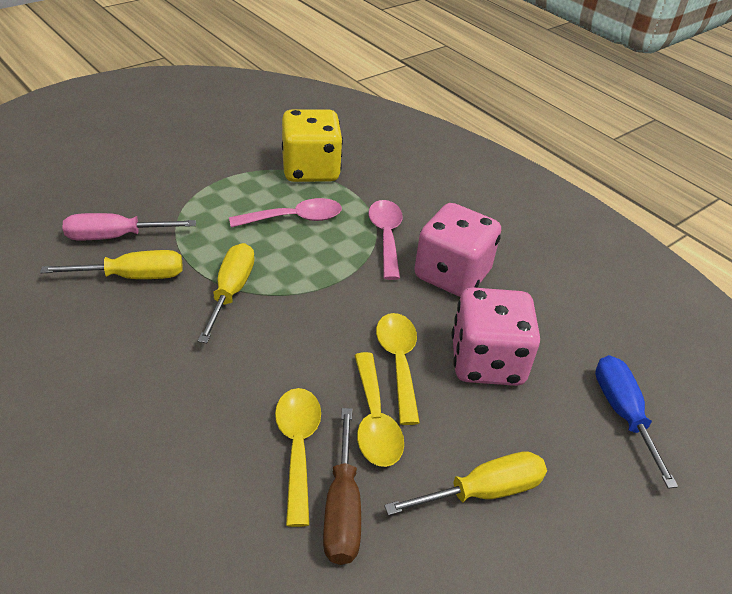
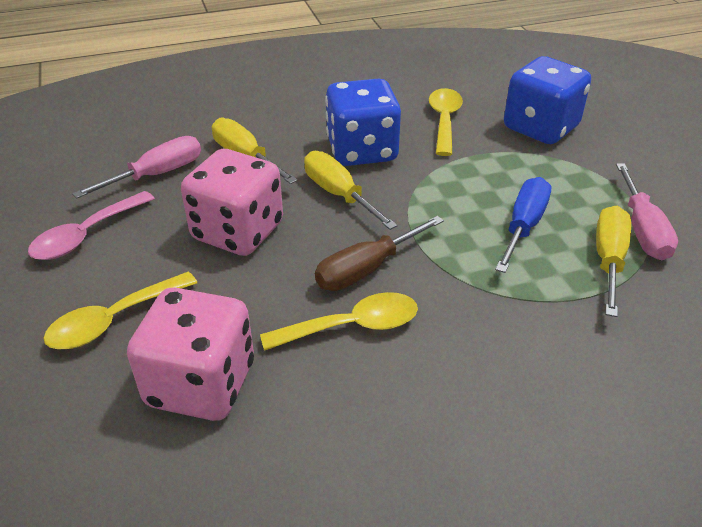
blue dice: none = 0 -> [325,78,401,166] [504,56,591,144] = 2
pink screwdriver: [63,213,196,240] = 1 -> [72,136,201,199] [616,163,678,260] = 2
pink spoon: [229,198,342,228] [368,200,403,280] = 2 -> [28,191,155,260] = 1
yellow dice: [282,109,343,182] = 1 -> none = 0

